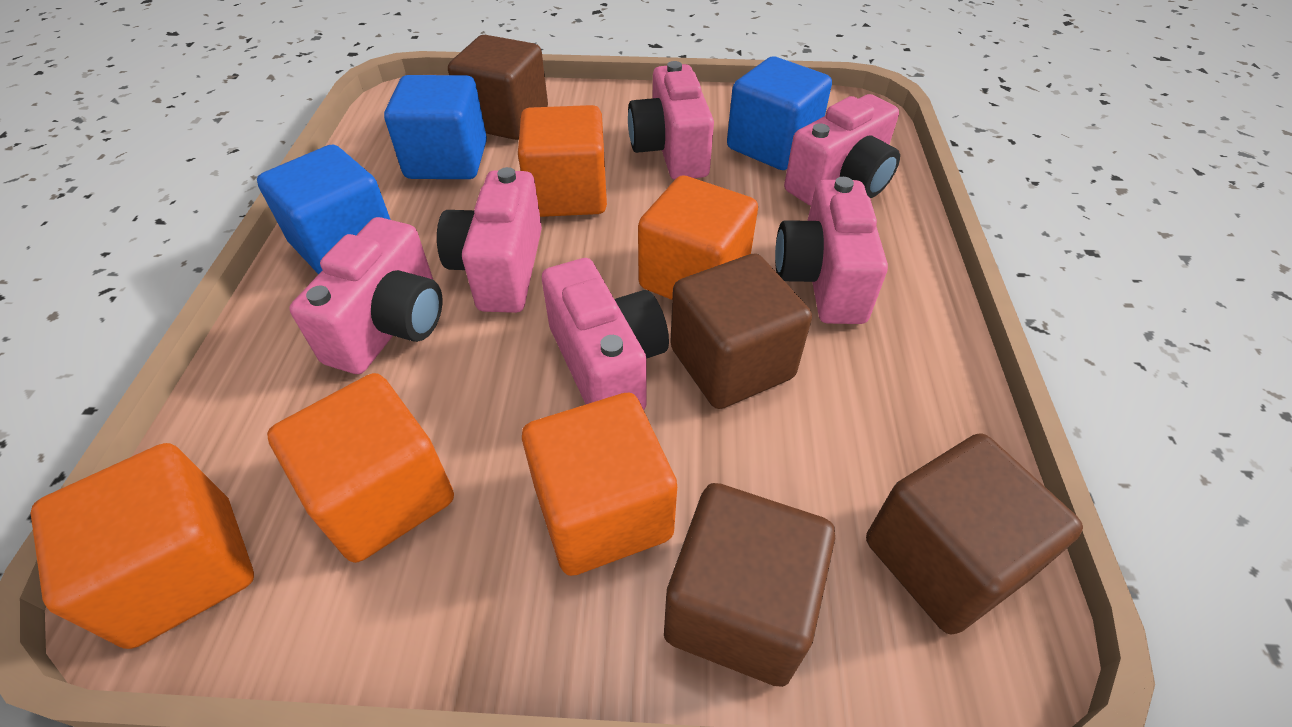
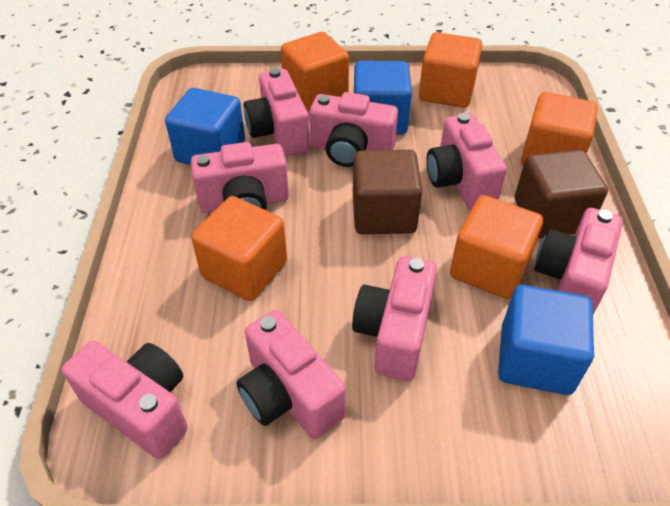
brown cube: [448,35,548,140] [664,483,835,687] [670,254,812,409] [866,433,1083,635] = 4 -> [353,150,422,234] [515,150,608,238] = 2
pink camera: [289,217,442,374] [437,167,542,313] [542,258,669,410] [628,61,714,180] [775,177,888,324] [784,94,900,206] = 6 -> [62,341,188,459] [191,142,289,213] [236,310,346,439] [244,68,310,156] [309,92,398,167] [352,256,437,381] [426,113,507,210] [535,208,623,314] = 8

